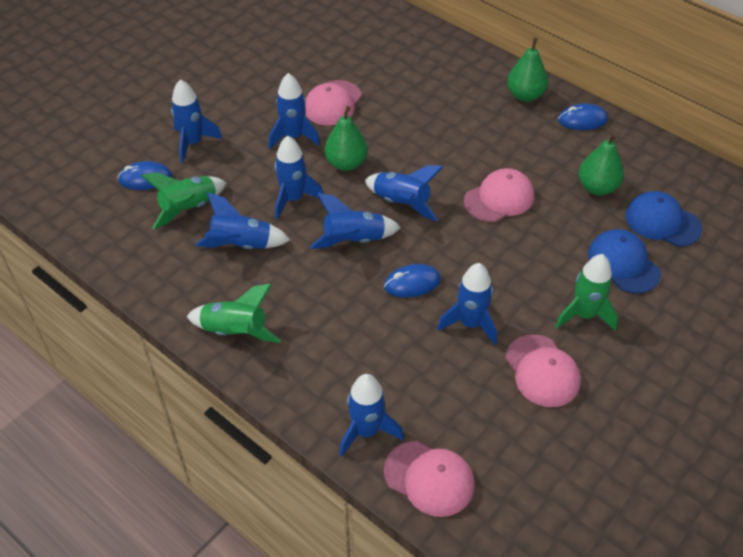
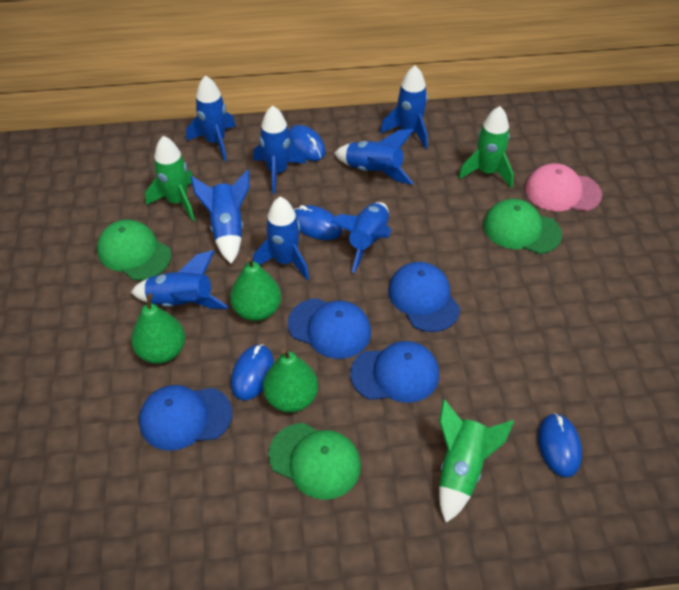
blue cap: [588,229,661,294] [626,191,702,247] = 2 -> [139,385,232,450] [288,298,371,359] [350,341,439,403] [388,262,460,332] = 4
blue mouse: [118,161,172,190] [384,264,441,297] [558,104,608,130] = 3 -> [231,344,274,400] [288,125,326,161] [294,205,342,240] [538,413,582,477] = 4
green cap: none = 0 -> [97,220,172,280] [268,423,361,500] [483,199,562,254] = 3
pink cap: [305,80,362,126] [384,441,475,517] [464,168,534,222] [505,335,581,407] = 4 -> [525,163,602,211] = 1

